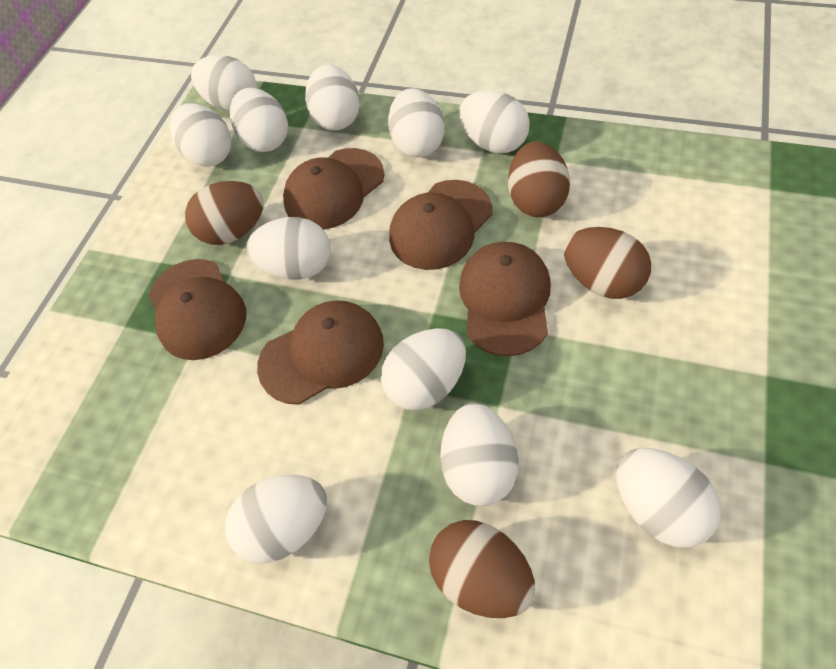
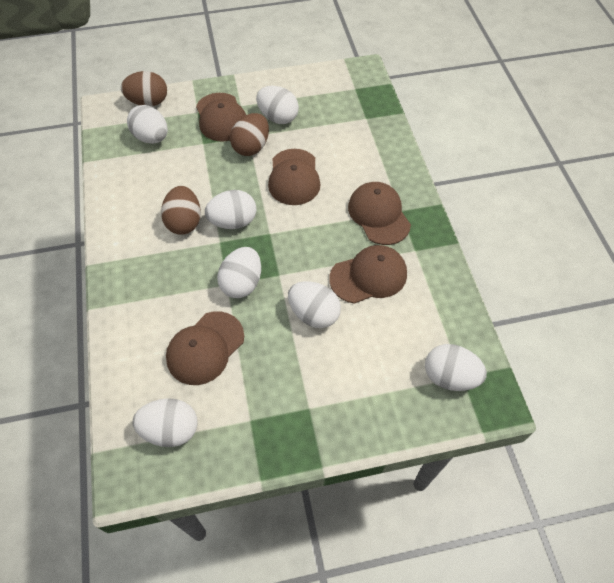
brown egg: [185,181,264,245] [429,520,535,618] [508,141,570,217] [564,227,651,299] = 4 -> [121,71,167,106] [161,186,201,235] [230,113,269,156] = 3
white egg: [170,103,231,167] [191,55,257,111] [225,475,327,563] [230,88,288,152] [247,217,331,280] [305,65,360,131] [381,328,466,410] [388,88,445,157] [440,403,519,506] [459,90,530,153] [616,448,721,547] = 11 -> [127,105,168,144] [133,398,198,447] [205,190,256,229] [217,247,261,298] [256,86,299,124] [288,281,341,328] [425,344,487,391] = 7

